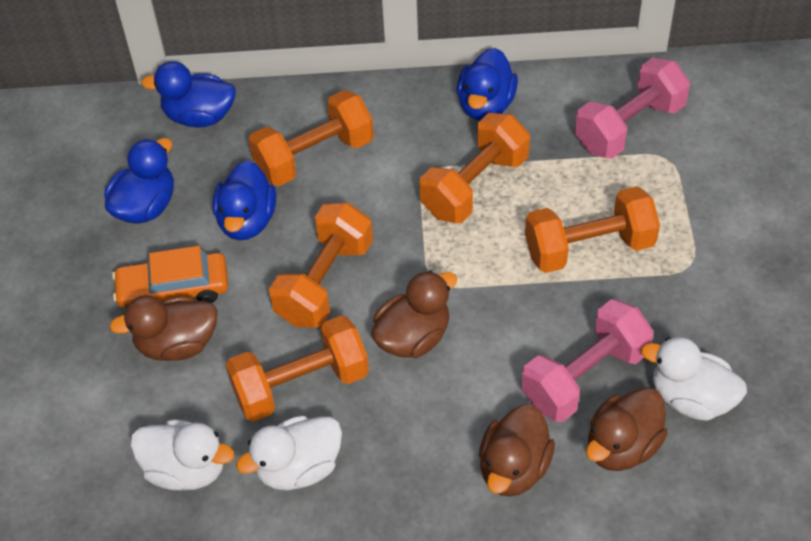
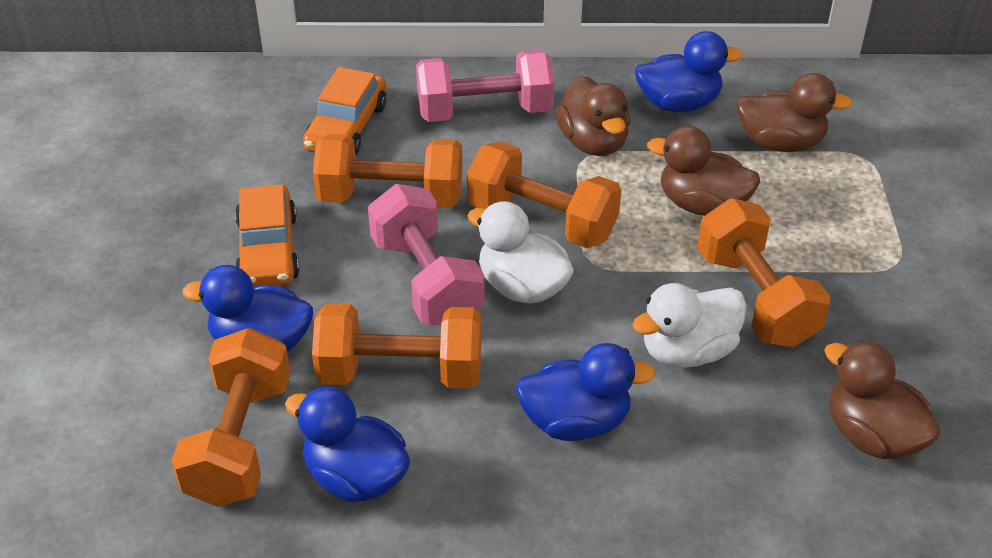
orange car: [112,246,228,308] = 1 -> [235,185,300,287] [303,67,386,155] = 2
white duck: [130,420,234,490] [236,416,342,490] [641,337,747,421] = 3 -> [467,201,574,304] [632,283,747,368] = 2

